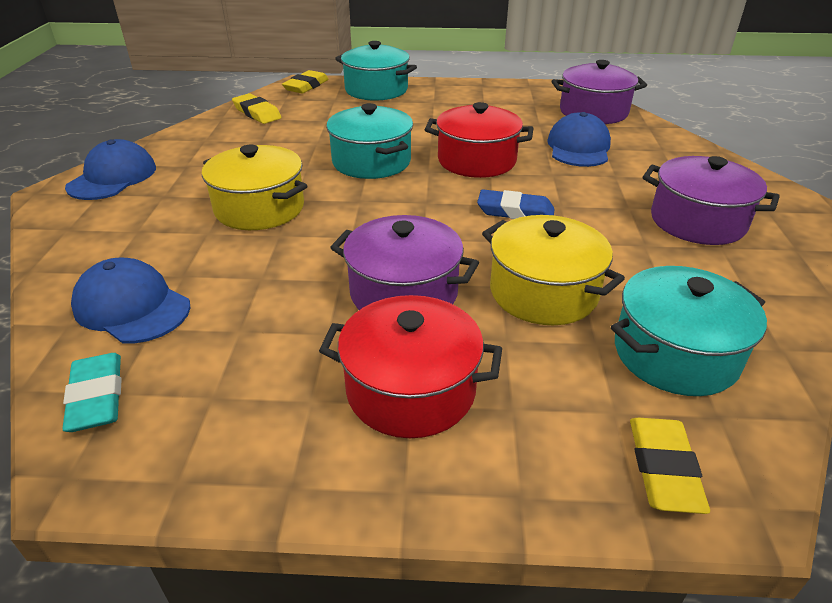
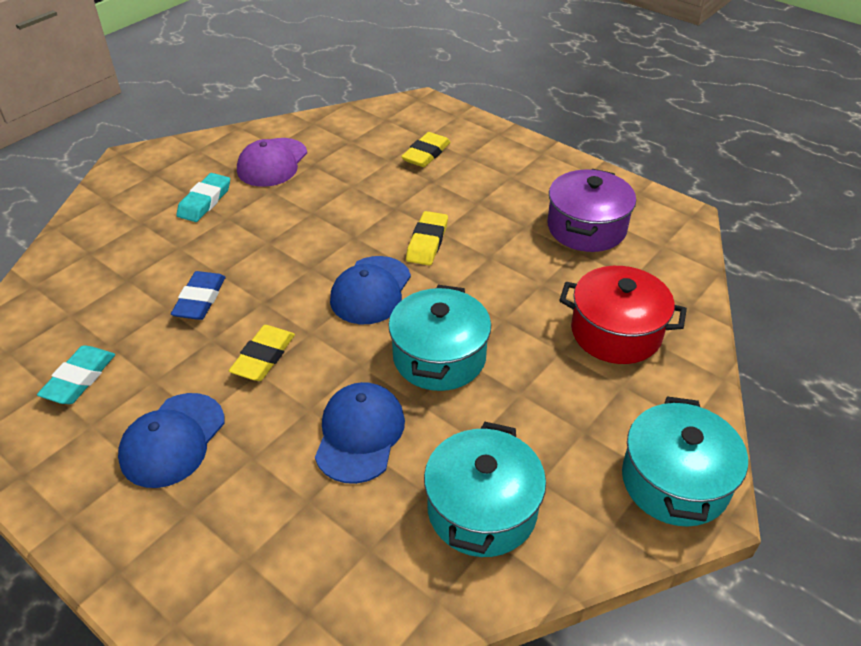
purple cap: none = 0 -> [237,138,307,187] = 1
purple pot: [330,215,479,310] [552,60,647,124] [643,156,780,245] = 3 -> [548,169,636,252] = 1
red pot: [319,295,502,438] [425,102,534,178] = 2 -> [559,266,687,364] = 1
turquoise eraser: [62,353,122,432] = 1 -> [37,345,115,404] [176,173,230,222] = 2
yellow pot: [202,144,307,230] [482,215,625,325] = 2 -> none = 0

